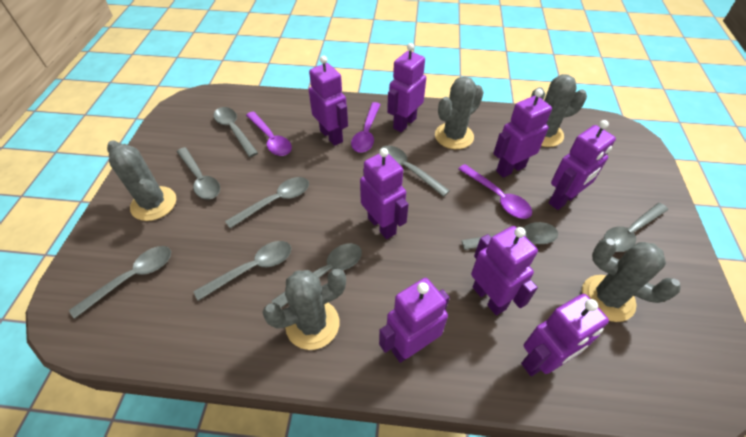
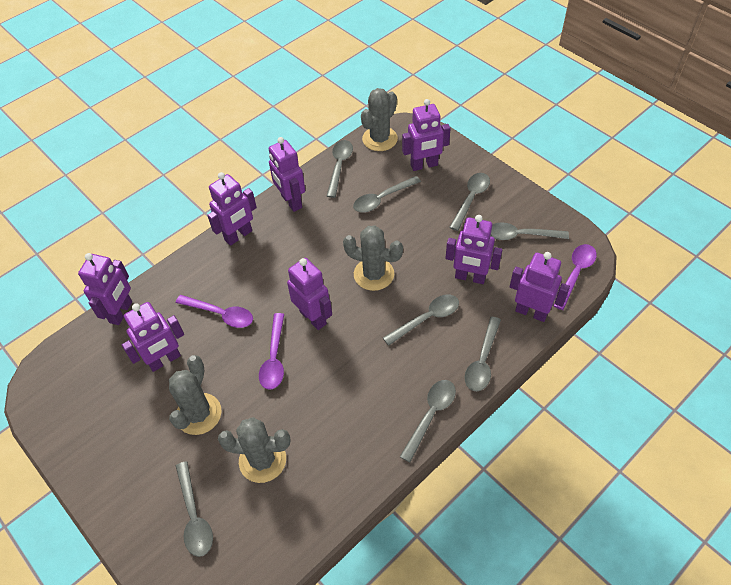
grey cactus: [107,140,176,221] [262,269,346,350] [435,76,484,149] [531,74,587,147] [582,239,681,322] = 5 -> [169,355,222,435] [218,417,290,483] [343,225,403,291] [361,88,398,151] = 4
grey spoon: [69,246,171,319] [177,147,220,199] [193,241,291,301] [214,107,258,157] [225,177,309,228] [272,243,362,308] [379,146,450,197] [461,222,558,250] [604,203,668,252] = 9 -> [176,461,213,557] [327,140,353,198] [353,176,421,212] [383,295,459,346] [400,380,456,462] [449,173,490,231] [465,317,501,391] [491,222,569,240] = 8

